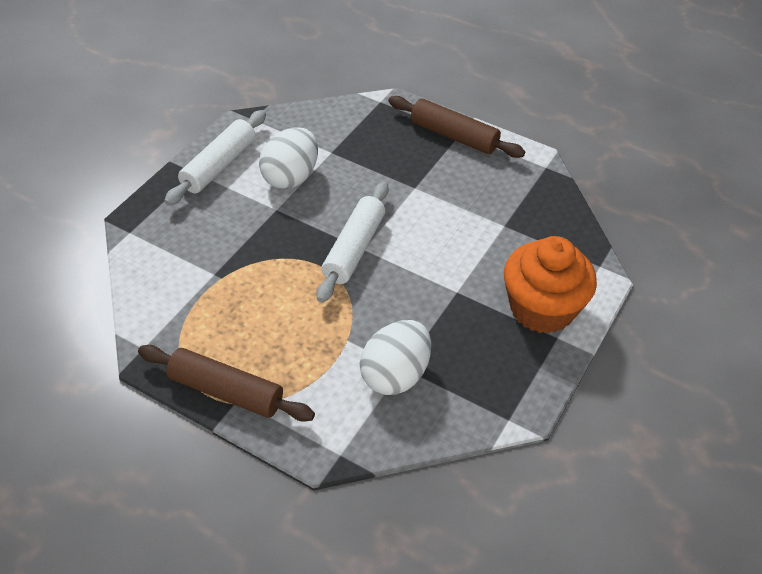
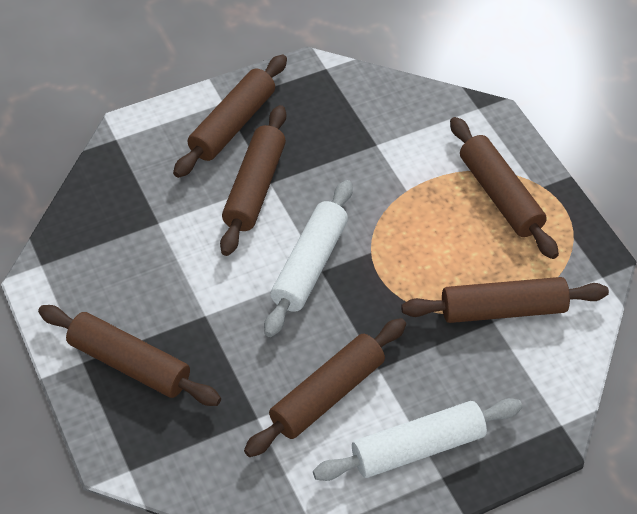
brown rolling pin: [138,345,315,422] [388,96,525,158] = 2 -> [38,305,221,406] [173,55,287,178] [220,105,286,256] [244,318,406,457] [401,277,609,323] [450,117,559,259] = 6
orange cupcake: [504,236,597,334] = 1 -> none = 0
white egg: [259,127,318,189] [360,320,431,395] = 2 -> none = 0

